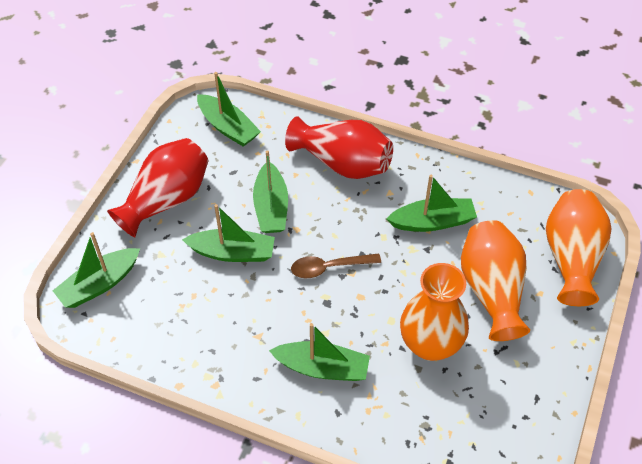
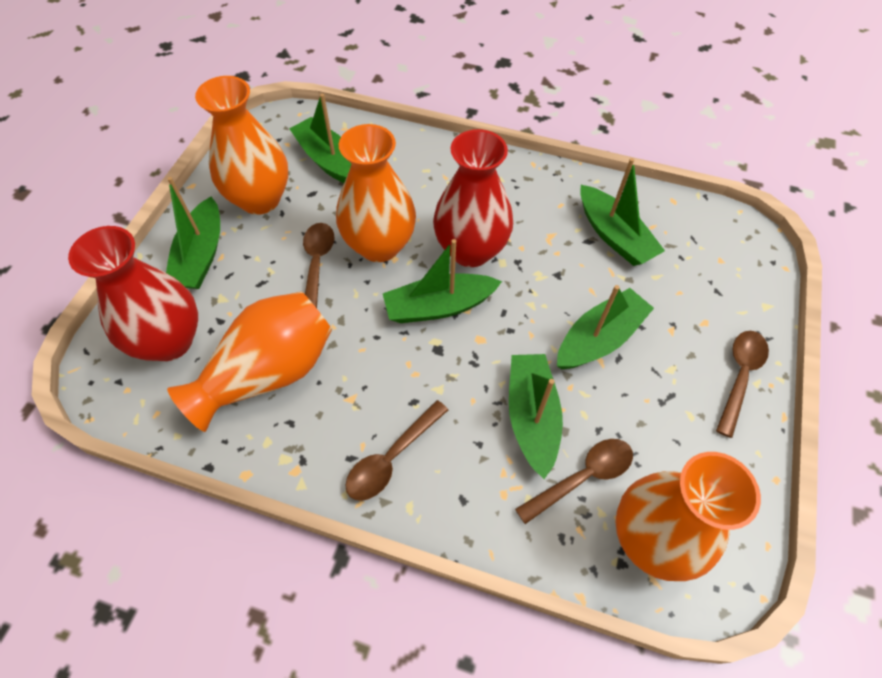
brown spoon: [291,253,381,278] = 1 -> [303,223,334,308] [345,400,448,501] [515,439,633,524] [716,331,769,438] = 4
orange vase: [400,263,469,361] [461,220,530,341] [546,189,611,306] = 3 -> [167,291,332,432] [195,76,288,215] [336,124,416,262] [616,452,761,581] = 4

